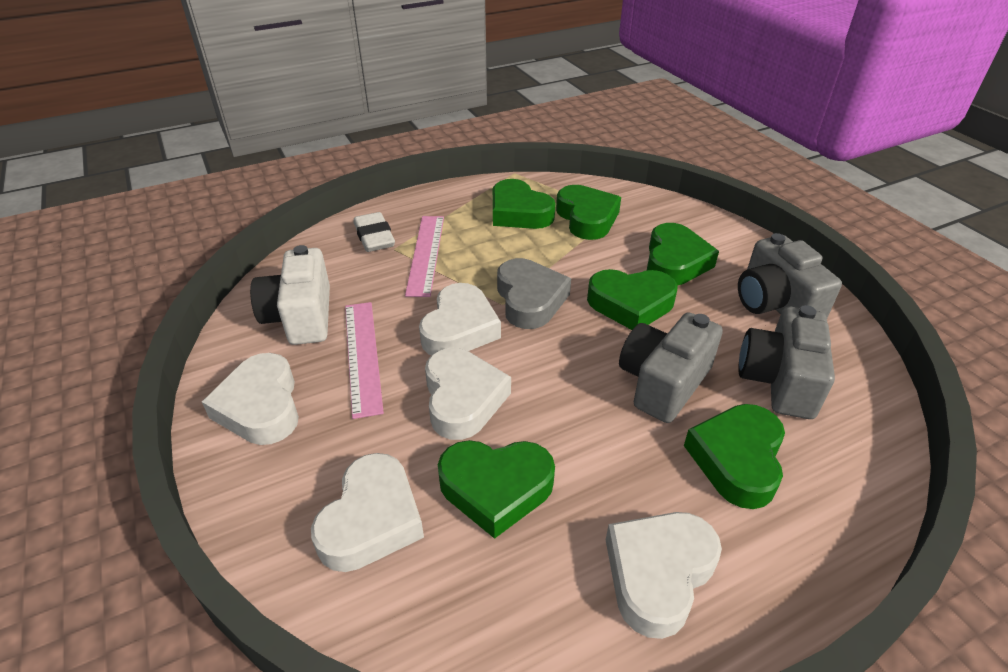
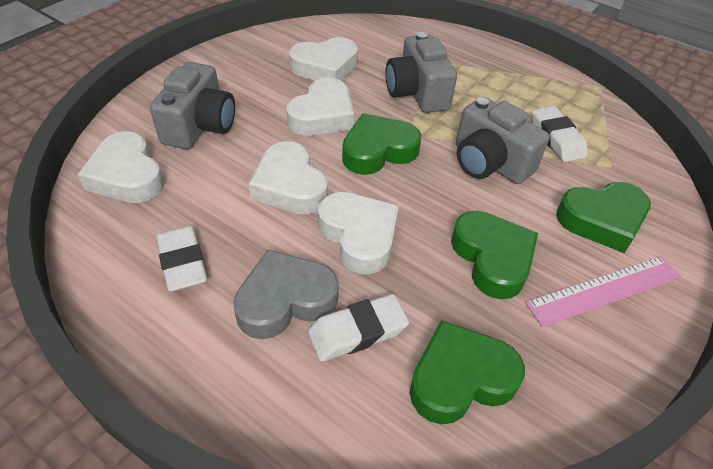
green heart: [438,440,555,539] [493,179,556,229] [556,185,621,240] [587,269,678,330] [647,223,719,285] [684,404,785,509] = 6 -> [342,113,422,175] [410,320,525,424] [451,211,538,299] [556,182,651,253] = 4
pink ruler: [345,302,384,419] [405,216,444,297] = 2 -> [525,256,681,327] = 1
white camera: [250,245,330,345] = 1 -> none = 0
white eraser: [354,212,395,252] = 1 -> [156,226,207,291] [308,294,409,362] [532,106,588,162] = 3

